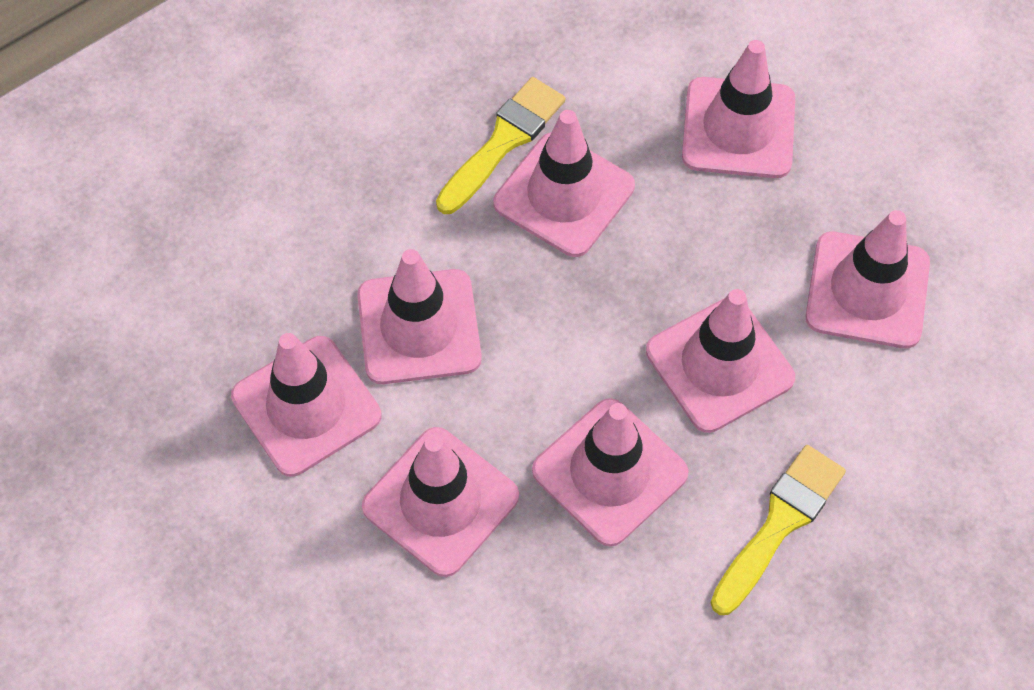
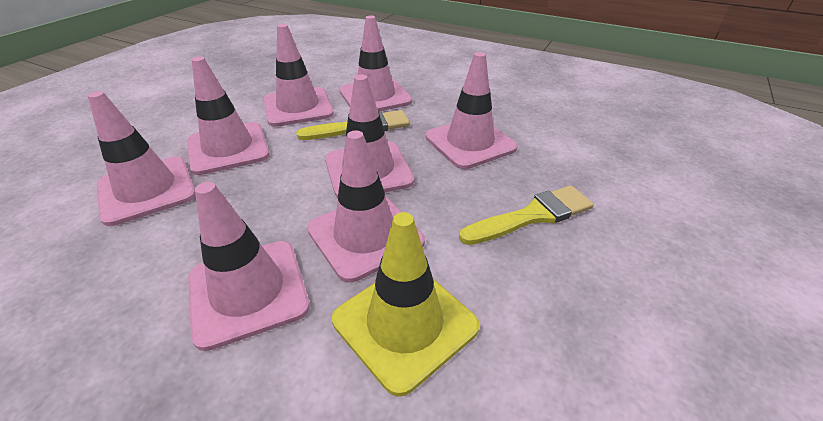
yellow traffic cone: none = 0 -> [332,212,480,397] = 1

